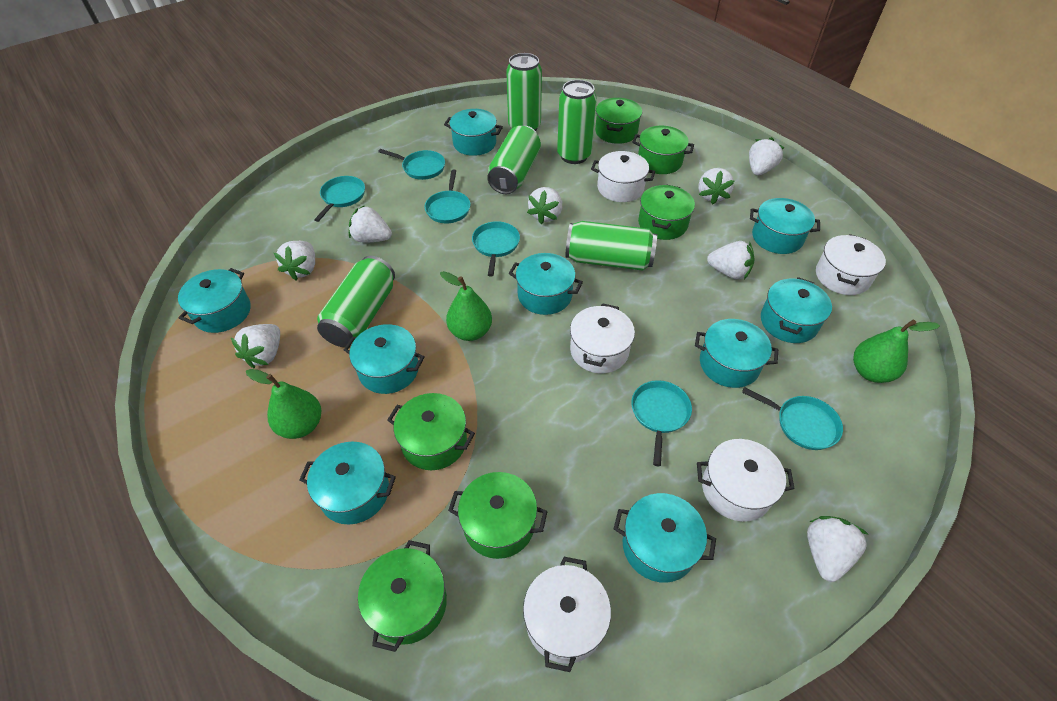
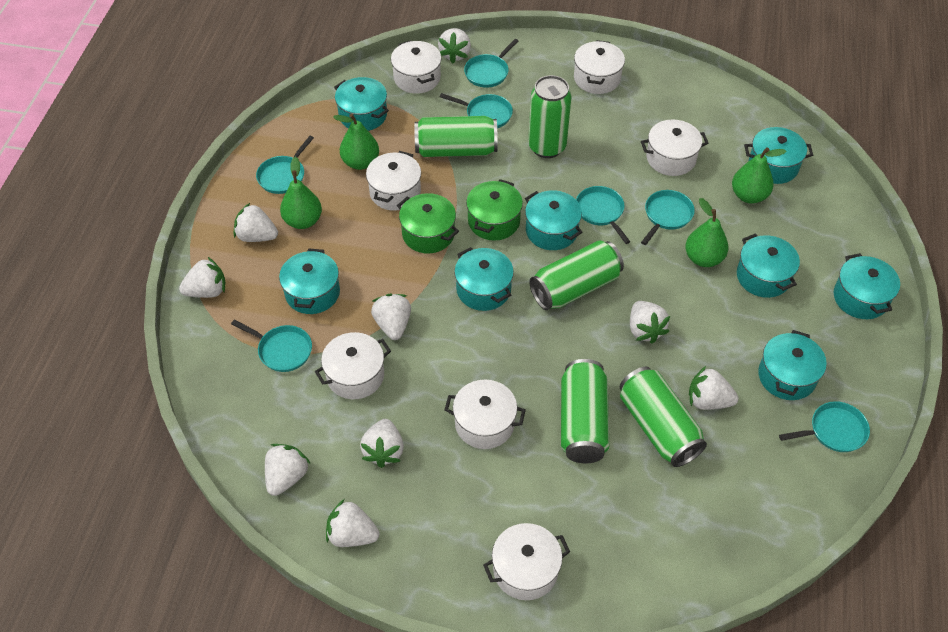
green pear: [246,369,321,439] [440,271,492,341] [853,319,940,383] = 3 -> [280,157,322,229] [333,114,379,170] [685,198,728,267] [732,147,787,203] = 4
green pot: [358,540,447,652] [387,393,475,470] [448,472,548,559] [595,98,642,144] [632,126,694,174] [638,184,695,240] = 6 -> [397,193,459,253] [466,179,523,241] = 2
turquoise pan: [314,176,365,222] [378,149,445,180] [425,169,470,223] [472,221,520,277] [631,380,692,466] [742,387,843,450] = 6 -> [231,320,312,372] [256,136,314,194] [440,93,513,128] [464,39,518,88] [576,186,630,244] [641,190,695,245] [779,401,870,452] = 7
turquoise pot: [178,268,251,333] [299,442,396,524] [344,324,425,394] [444,109,503,156] [508,253,583,315] [614,493,716,583] [695,319,778,388] [750,198,820,254] [761,277,832,343] = 9 -> [279,249,340,314] [334,77,389,131] [454,247,514,311] [525,190,583,250] [737,233,800,298] [744,127,813,184] [758,330,827,400] [834,253,900,319] = 8
white pot: [523,557,611,672] [570,303,635,373] [591,151,655,202] [697,439,795,521] [816,234,886,295] = 5 -> [315,332,391,399] [366,151,421,211] [391,40,442,94] [445,380,526,449] [483,523,570,600] [574,40,625,94] [641,120,708,176] = 7
white strawberry: [231,324,280,368] [274,241,315,280] [349,205,392,242] [527,187,562,224] [698,168,734,205] [707,241,755,279] [749,137,784,175] [807,516,869,582] = 8 -> [179,257,226,298] [234,203,278,242] [265,444,311,496] [326,499,379,547] [360,419,404,468] [371,294,411,340] [438,28,471,63] [630,301,670,344] [689,366,738,410] = 9

